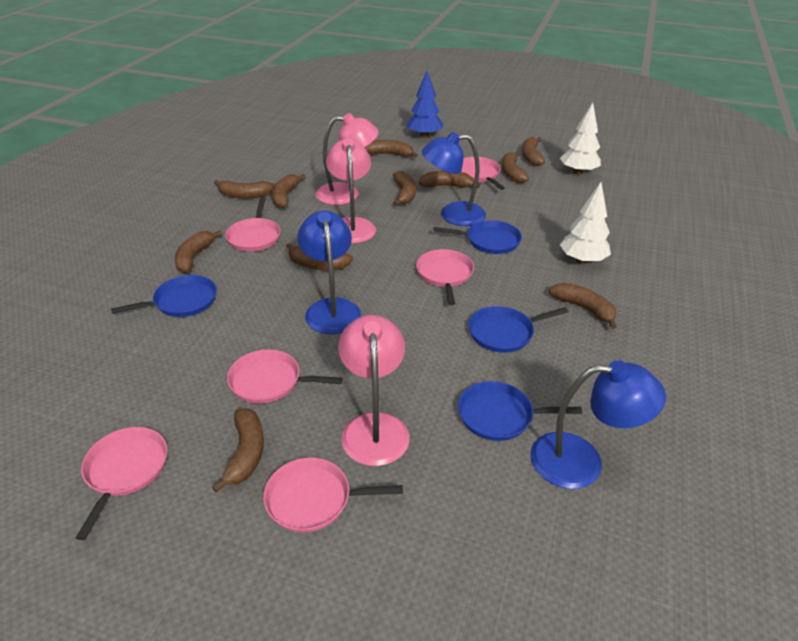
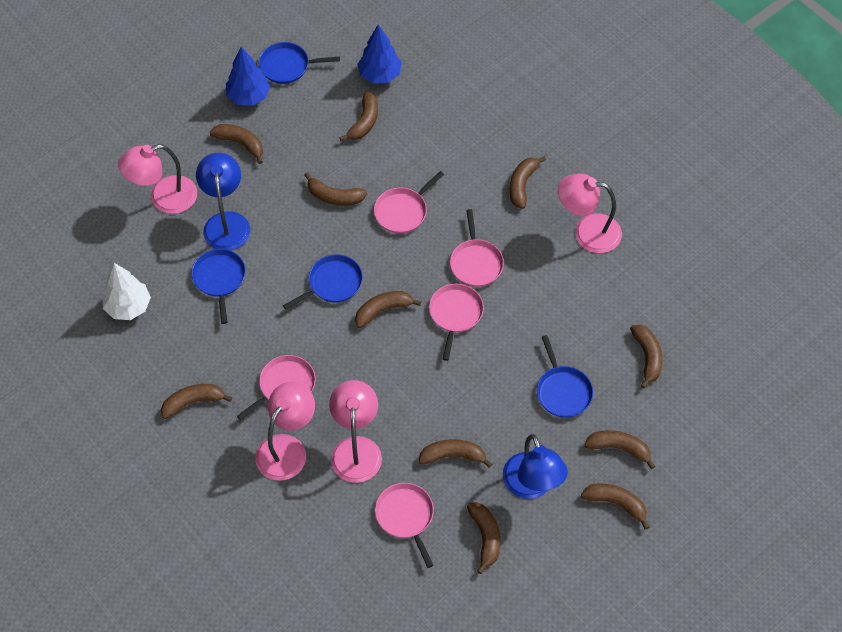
blue lamp: [297,211,361,334] [422,132,486,226] [530,360,666,489] = 3 -> [196,153,250,251] [503,434,568,499] = 2
blue tree: [406,71,443,138] = 1 -> [226,47,270,106] [357,24,402,84] = 2
pink lamp: [316,113,379,205] [326,138,376,244] [338,315,410,466] = 3 -> [118,144,197,214] [255,382,315,481] [329,380,382,483] [558,174,622,253] = 4
pink pan: [76,427,167,540] [225,198,281,252] [227,349,342,404] [263,457,403,533] [416,249,474,305] [461,157,505,190] = 6 -> [237,355,316,420] [374,171,444,233] [375,483,434,568] [429,284,484,361] [450,209,504,287] = 5
white tree: [560,103,601,175] [560,182,611,264] = 2 -> [103,263,151,320] = 1

